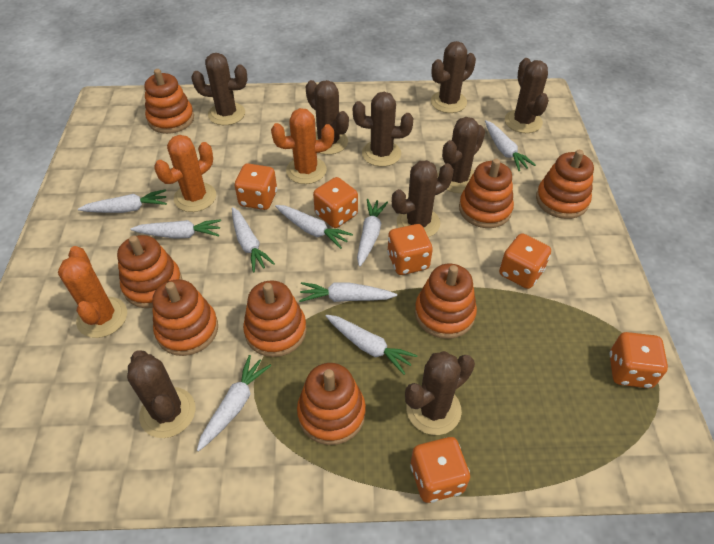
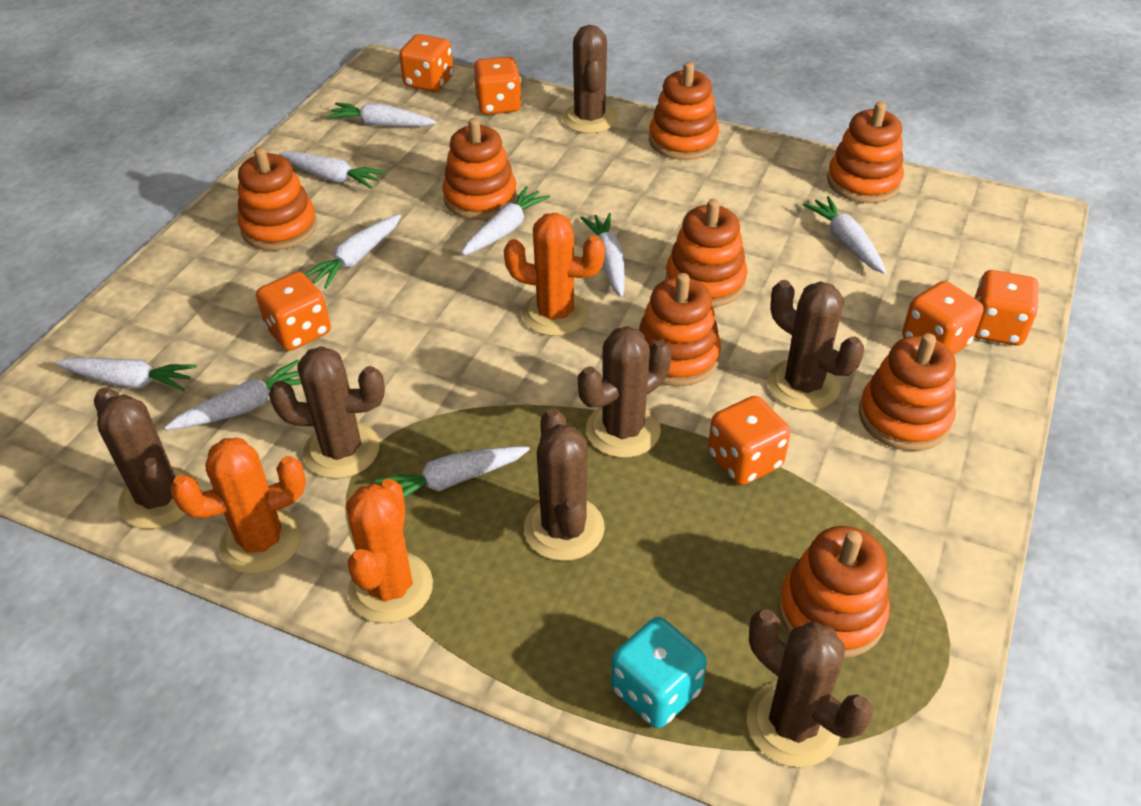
brown cactus: [127,350,195,438] [191,53,247,125] [306,80,349,155] [353,92,413,167] [392,160,454,237] [405,351,475,435] [431,41,476,113] [438,117,485,193] [505,58,549,133] = 9 -> [94,388,199,529] [269,346,385,479] [524,408,605,561] [562,25,617,134] [578,326,672,458] [747,609,873,767] [768,280,864,411] = 7
turquoise dice: none = 0 -> [611,617,707,728] = 1

